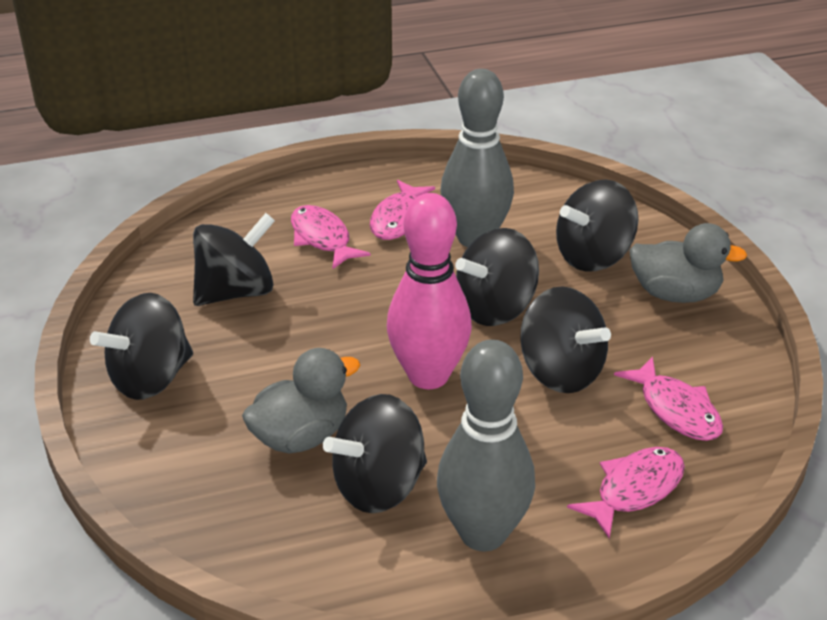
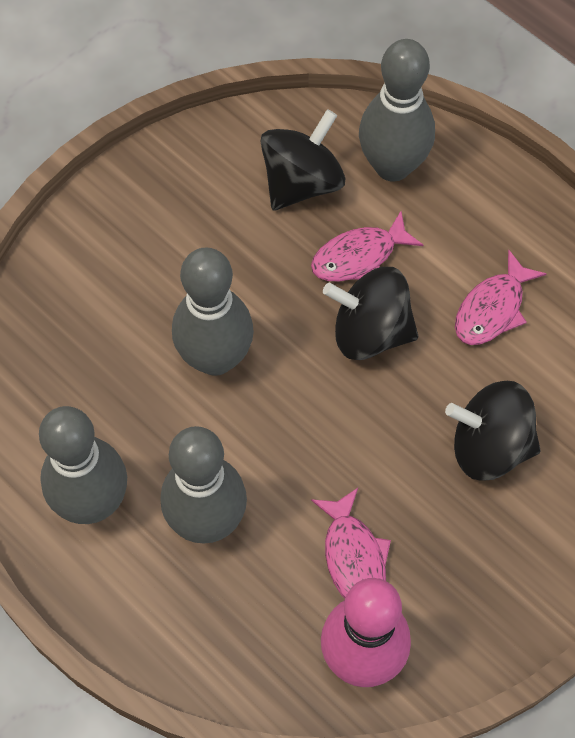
black spinning top: [90,293,193,400] [193,213,275,306] [323,394,427,513] [455,228,539,326] [520,286,611,393] [556,180,638,271] = 6 -> [260,109,345,210] [323,267,418,360] [445,381,541,481] = 3
grey bowling pin: [437,340,535,551] [440,69,514,247] = 2 -> [39,406,127,524] [161,426,247,544] [172,247,254,376] [359,39,435,182] = 4
grey duck: [242,348,360,454] [629,223,748,303] = 2 -> none = 0
pink fish: [291,205,371,270] [370,180,435,240] [567,447,685,539] [614,356,723,441] = 4 -> [311,211,423,282] [311,488,391,598] [455,249,546,345] = 3

